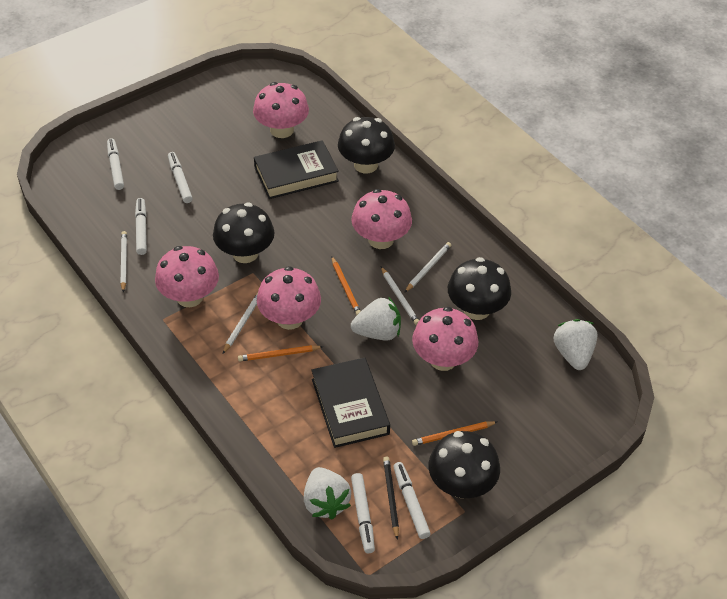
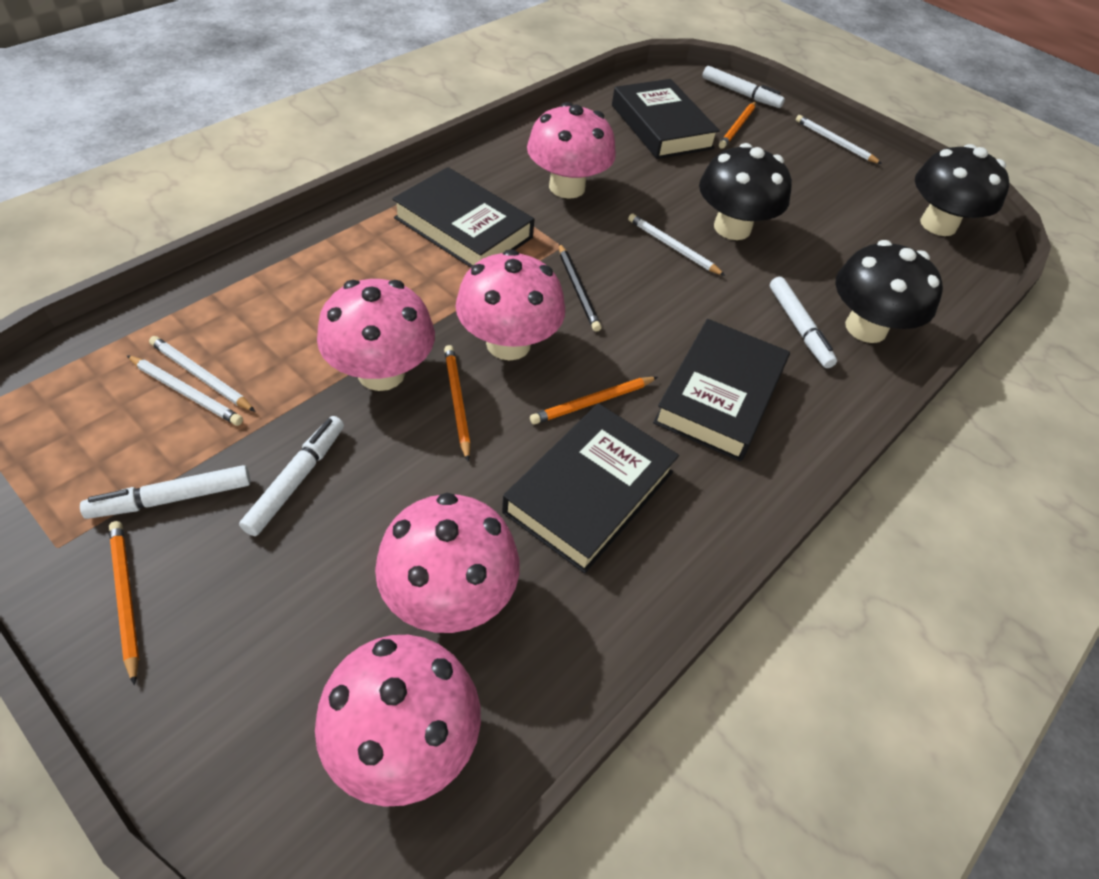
black book: [254,140,339,199] [311,357,390,448] = 2 -> [392,167,534,268] [502,403,679,573] [612,79,720,159] [653,319,790,462] = 4
black mushroom: [213,203,275,263] [338,117,395,173] [429,431,500,498] [448,257,511,320] = 4 -> [699,143,792,240] [835,240,943,343] [915,144,1009,236] = 3
orange pencil: [238,345,323,362] [331,256,361,315] [412,421,497,446] = 3 -> [109,521,139,685] [444,345,471,462] [530,377,658,424] [719,101,756,149] = 4
white marker: [107,138,124,190] [135,198,147,255] [168,152,193,203] [351,473,375,553] [393,462,431,539] = 5 -> [80,465,251,519] [239,416,344,536] [702,66,785,108] [770,277,837,368] = 4
white strawberry: [304,467,351,520] [351,297,401,340] [554,319,598,370] = 3 -> none = 0

